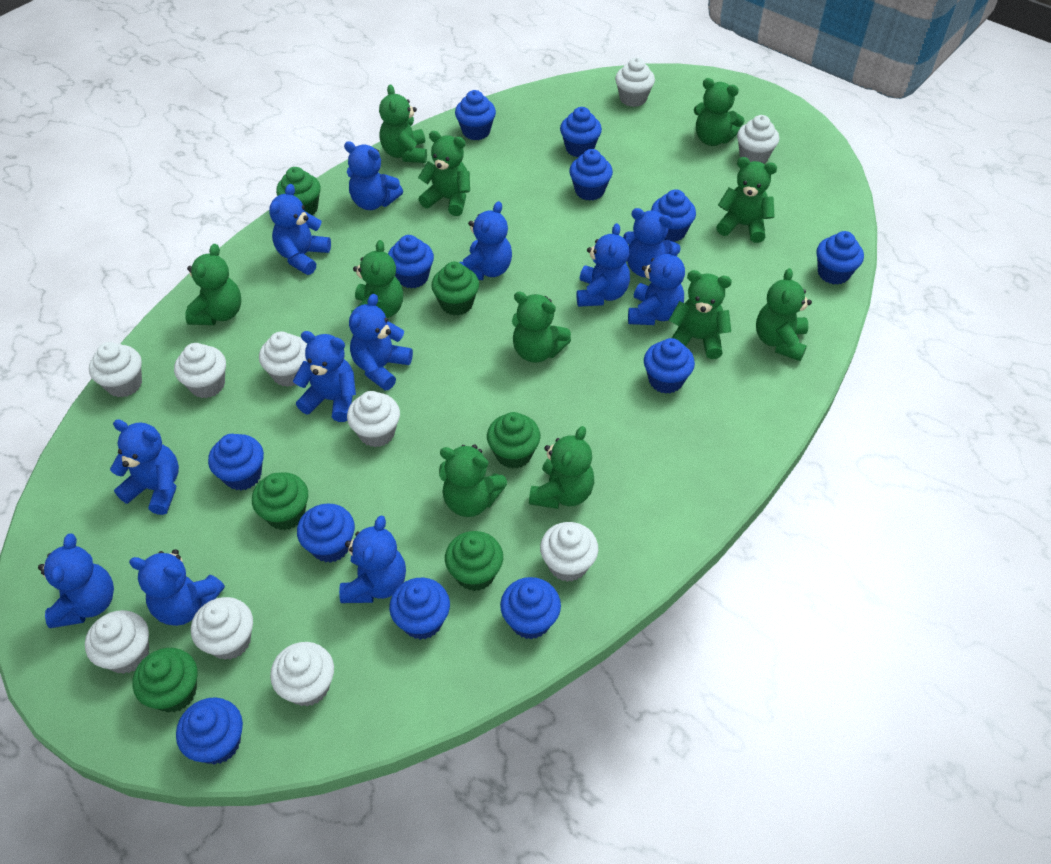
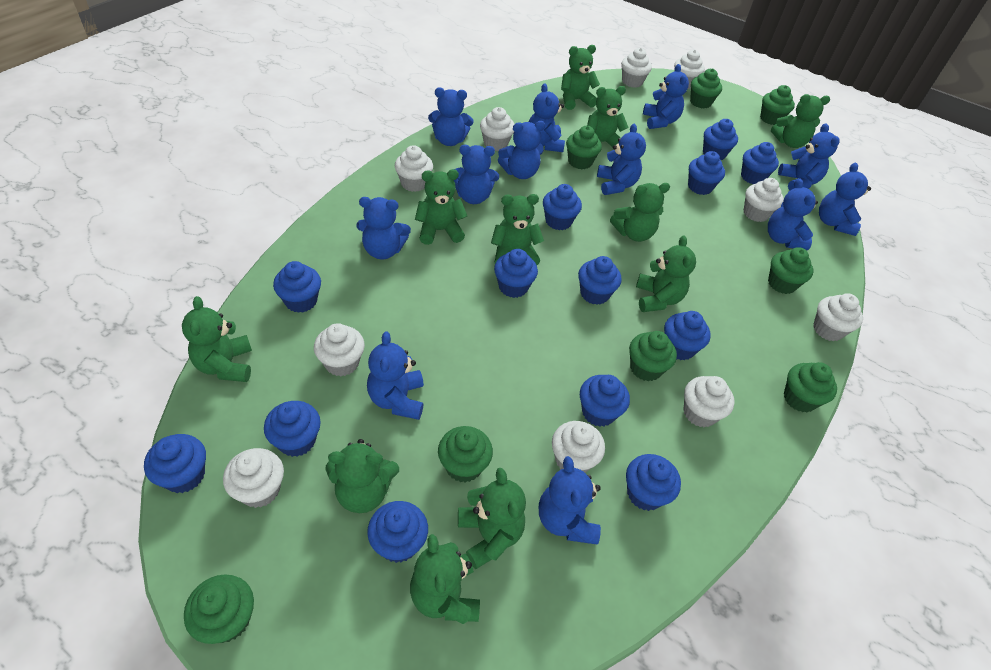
blue cupcake: [176,697,243,765] [208,434,264,490] [297,504,355,563] [388,235,434,288] [389,578,450,640] [455,90,496,140] [500,577,561,639] [560,107,602,157] [569,149,613,201] [644,338,695,394] [651,189,696,242] [816,231,864,285] = 12 -> [144,434,206,493] [264,401,321,457] [273,261,321,313] [367,501,428,563] [494,249,538,298] [543,184,582,230] [578,256,622,305] [580,375,630,427] [626,454,681,511] [664,311,711,360] [688,151,725,195] [703,119,738,160] [741,142,779,184] = 13
green cupcake: [132,648,197,713] [252,472,308,530] [276,167,321,216] [431,262,479,315] [445,531,503,591] [487,412,540,469] = 6 -> [184,575,254,644] [438,426,493,482] [566,126,602,169] [629,331,677,381] [690,68,722,109] [760,85,795,125] [768,247,813,294] [784,362,837,412] = 8

